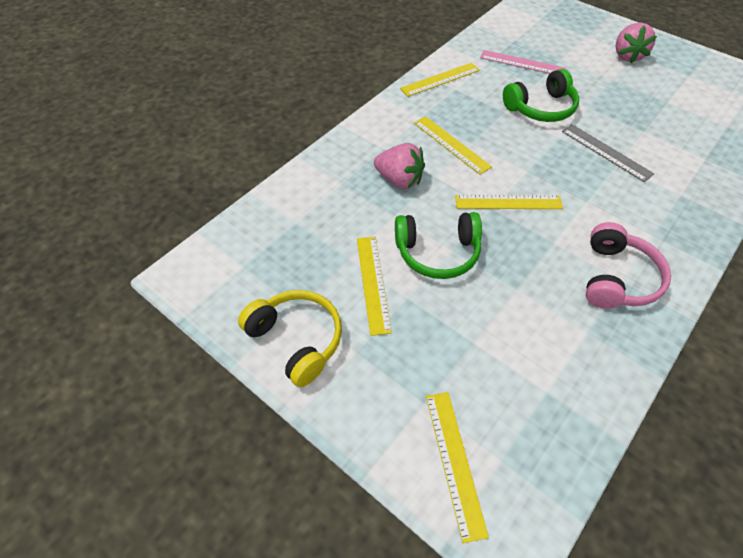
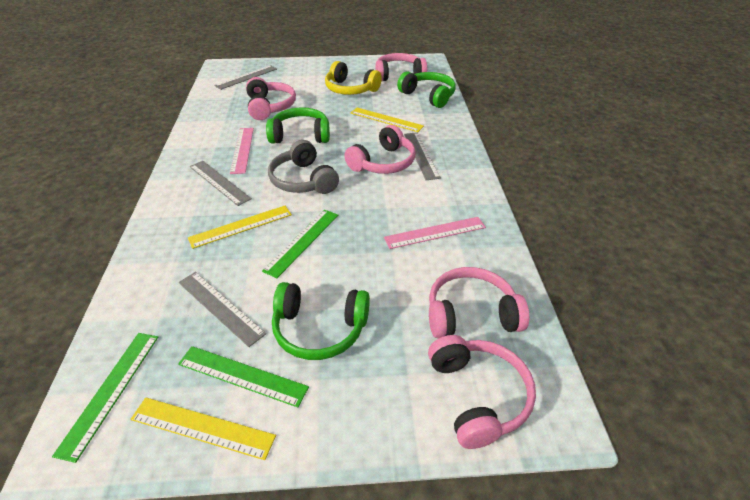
green headphones: [395,212,482,279] [503,69,579,122] = 2 -> [266,107,330,144] [272,282,370,360] [397,71,456,108] = 3
green ruler: none = 0 -> [52,333,158,463] [178,346,309,407] [262,210,338,278] = 3
grey headphones: none = 0 -> [268,140,339,194] = 1
grey ruler: [562,124,654,182] = 1 -> [179,272,266,347] [190,161,252,206] [214,65,277,90] [404,132,441,180] = 4
pink headphones: [586,222,671,309] = 1 -> [246,77,296,120] [344,125,415,174] [375,53,427,81] [428,335,536,449] [429,267,529,339] = 5
pink ruler: [480,50,566,74] = 1 -> [230,128,254,174] [384,217,486,249] = 2
pink strawberry: [374,143,425,189] [616,23,657,63] = 2 -> none = 0
yellow ruler: [357,237,392,336] [400,63,480,97] [414,116,492,175] [426,392,489,543] [455,195,563,209] = 5 -> [131,397,276,460] [188,206,292,249] [351,108,424,132] = 3

